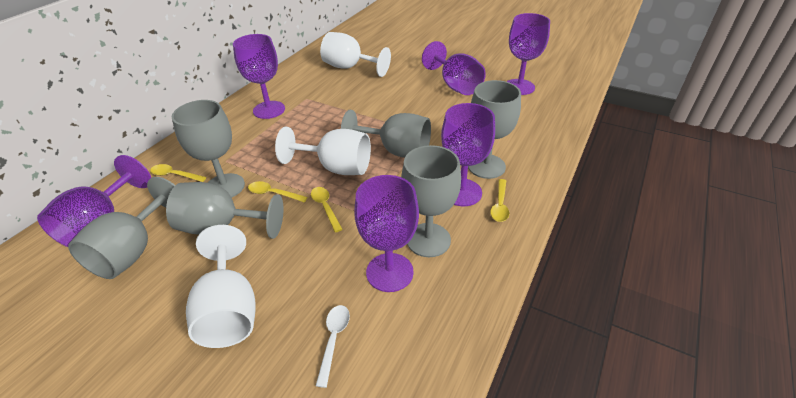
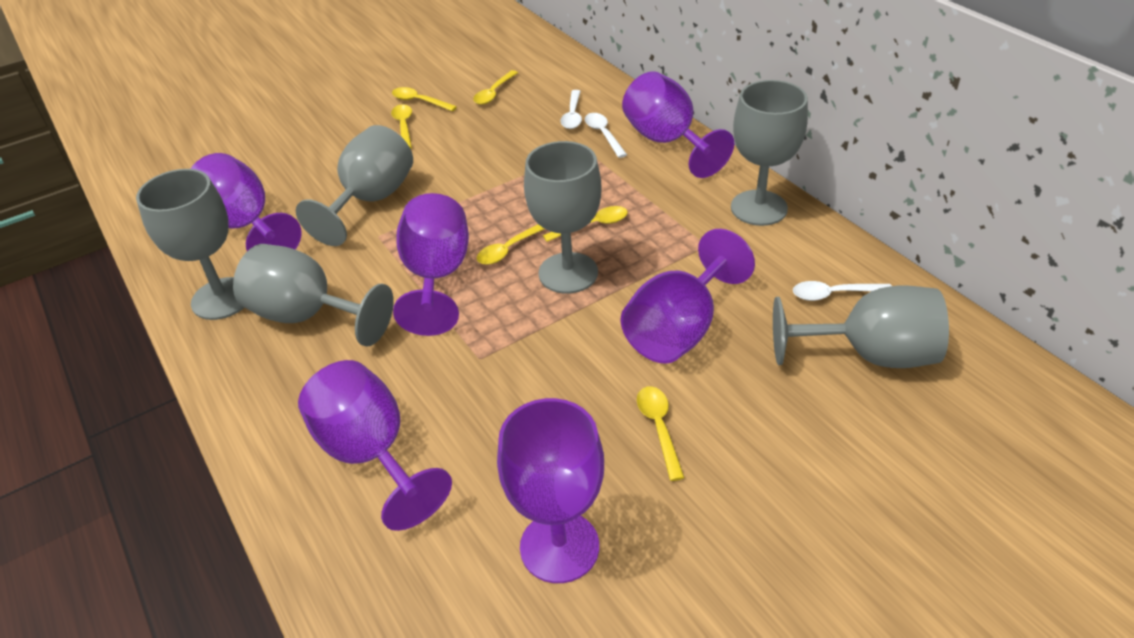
white goblet: [186,225,256,348] [275,127,371,175] [320,32,391,77] = 3 -> none = 0
white spoon: [316,305,350,388] = 1 -> [560,90,582,129] [585,113,627,158] [793,281,892,301] = 3
yellow spoon: [150,164,207,182] [248,181,307,202] [311,187,343,232] [490,179,509,222] = 4 -> [391,104,412,149] [392,87,457,111] [473,70,518,105] [477,224,545,265] [543,206,628,242] [637,386,685,481] = 6

